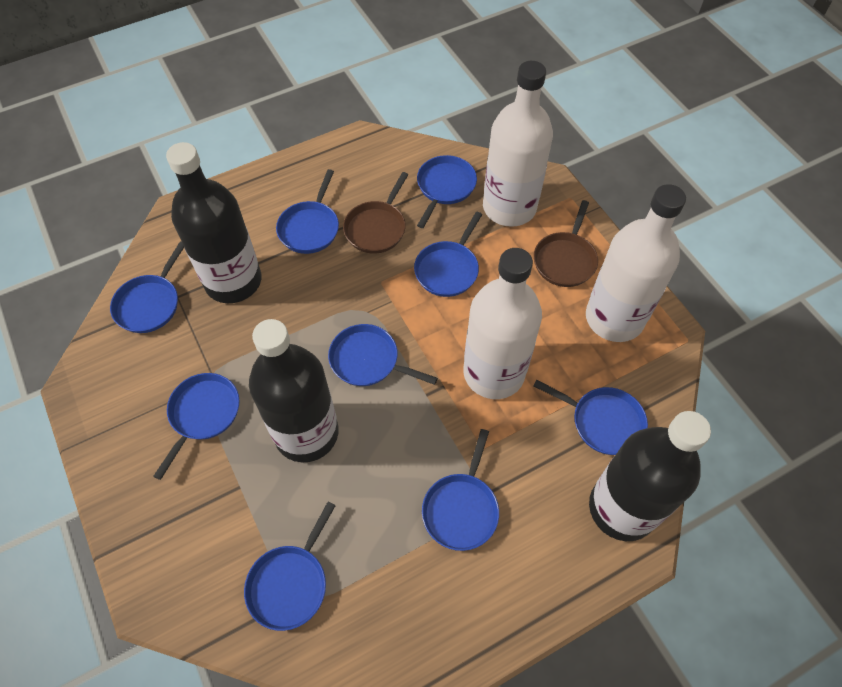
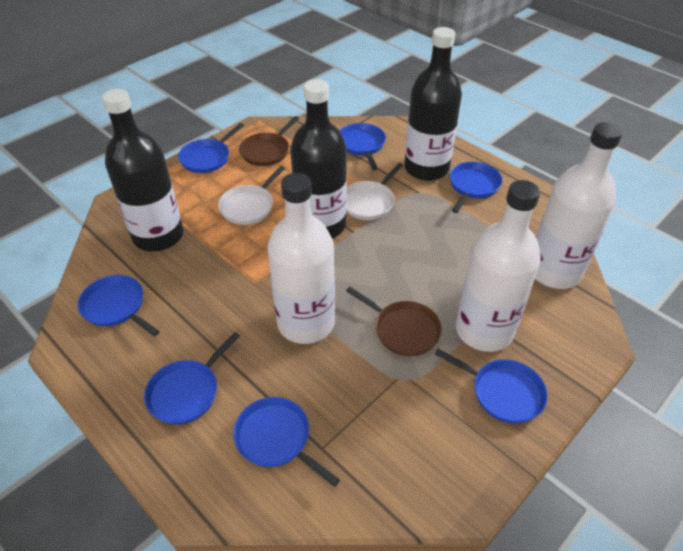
blue pan: [110,241,184,333] [153,373,240,480] [244,502,336,631] [276,169,339,254] [328,324,438,386] [414,211,482,297] [417,155,477,228] [422,429,499,551] [533,379,648,455] = 9 -> [78,275,160,337] [144,332,240,425] [178,123,244,173] [233,397,340,487] [340,123,386,170] [435,349,548,424] [449,162,503,213] = 7
white pan: none = 0 -> [218,166,285,225] [346,163,403,220] = 2

